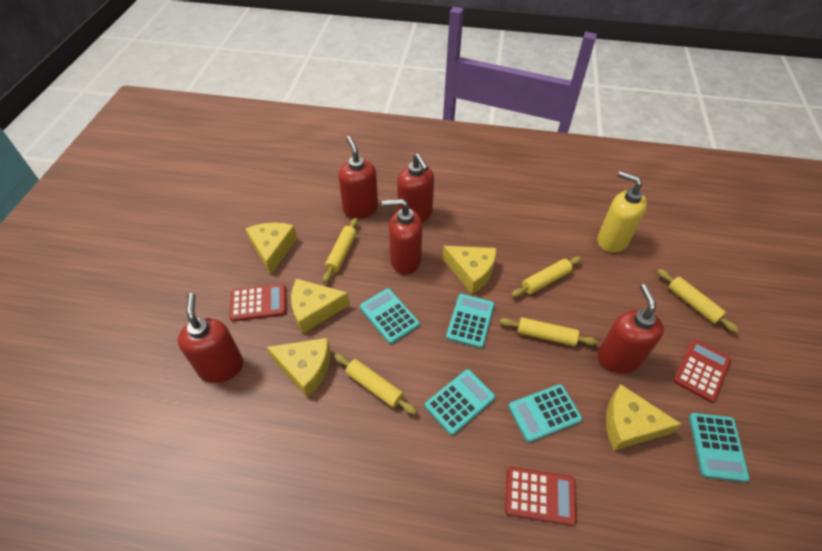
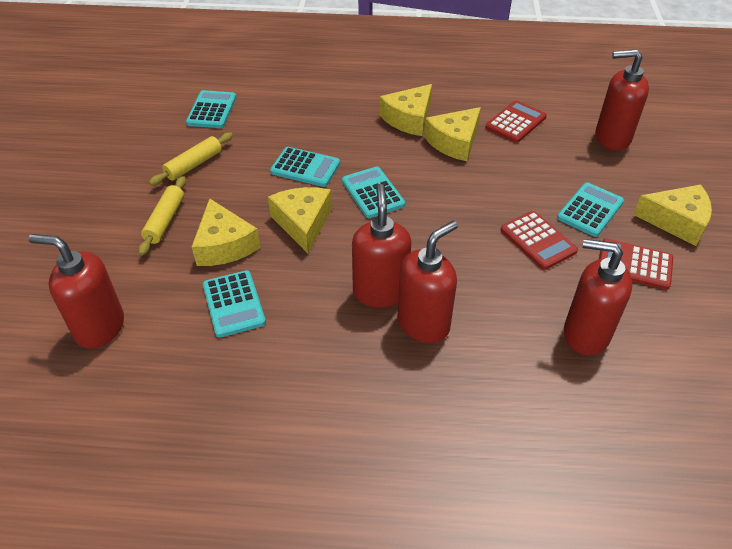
yellow rolling pin: [323,218,358,283] [334,353,417,415] [500,317,598,346] [511,256,582,297] [657,269,739,333] = 5 -> [138,176,186,256] [149,132,233,186] = 2
yellow soap dispenser: [598,171,647,253] = 1 -> none = 0

